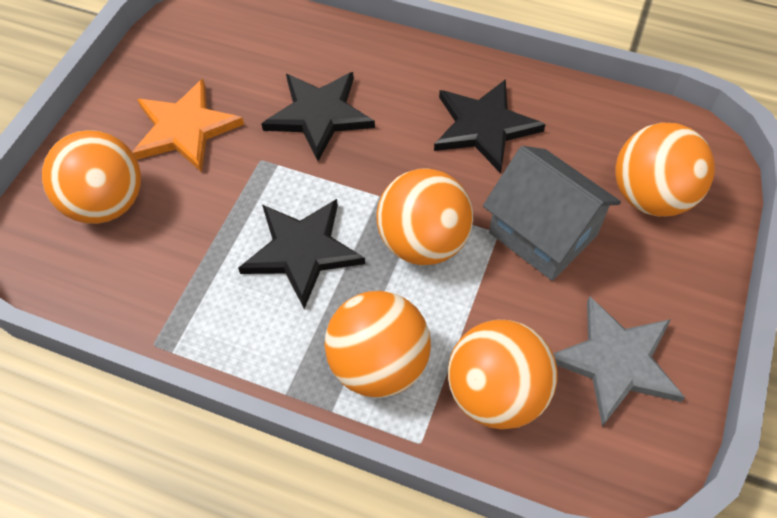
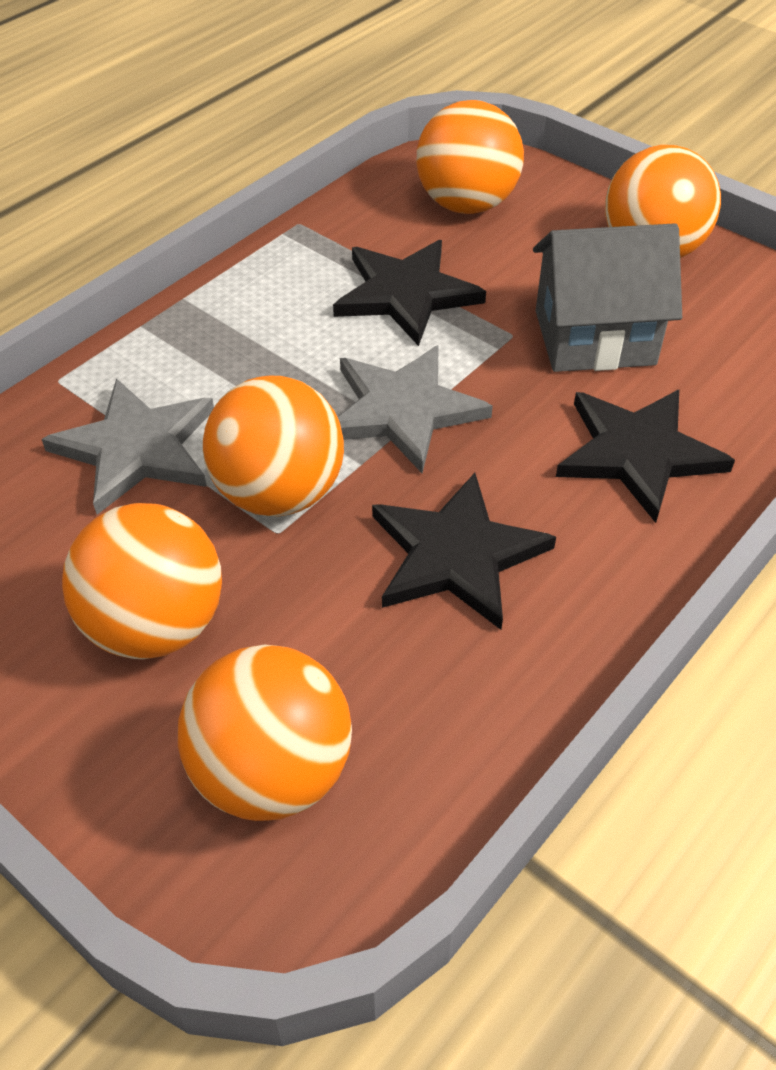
grey star: [553,296,685,426] = 1 -> [42,378,214,515] [338,345,493,473] = 2
orange star: [133,79,244,172] = 1 -> none = 0

